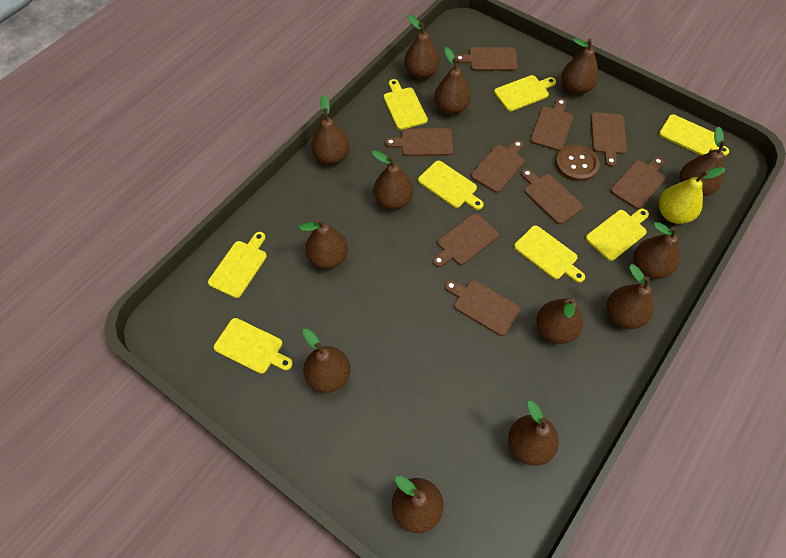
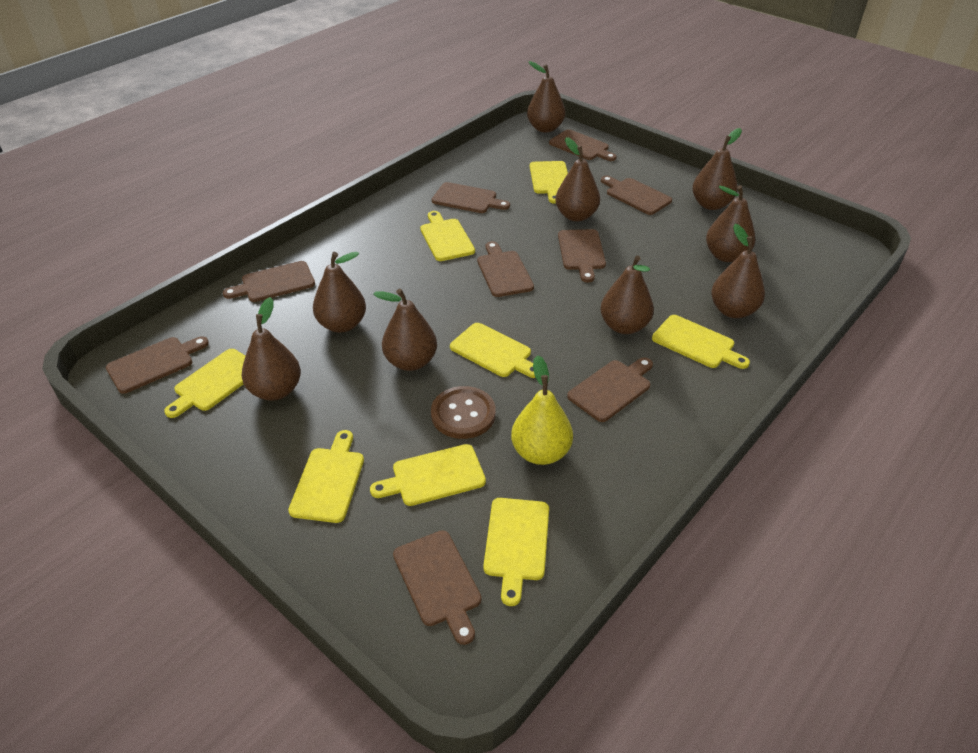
brown pear: [299,219,348,269] [303,329,350,393] [311,95,350,165] [372,150,413,210] [392,475,443,533] [404,15,439,79] [434,47,471,115] [508,401,559,466] [537,298,583,344] [561,38,599,95] [607,264,654,329] [634,222,679,279] [679,126,725,196] = 13 -> [242,297,301,401] [313,252,366,333] [373,289,437,371] [527,61,565,133] [555,137,600,222] [600,256,654,334] [692,128,742,210] [706,185,755,262] [711,224,765,318] = 9

